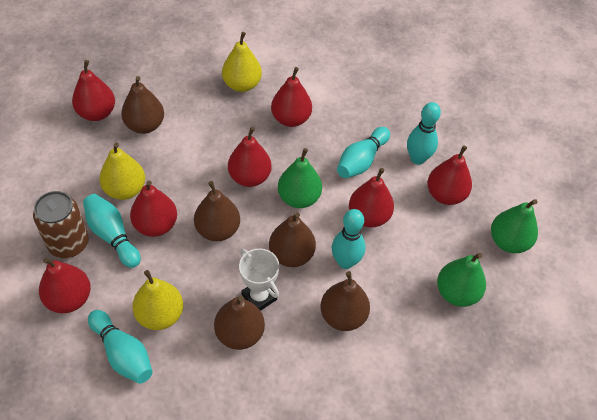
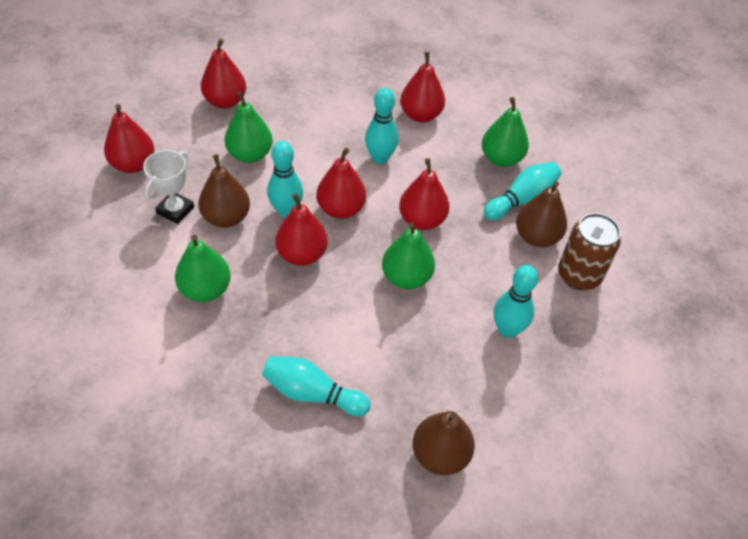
brown pear: [121,76,164,134] [194,181,240,241] [214,296,265,350] [269,212,316,267] [320,271,370,331] = 5 -> [198,154,250,228] [413,411,475,475] [516,181,567,247] = 3
green pear: [278,148,322,208] [437,253,486,307] [491,199,538,253] = 3 -> [175,235,231,302] [224,91,273,163] [382,222,435,289] [482,97,529,167] = 4
red pear: [39,258,91,313] [72,60,115,121] [130,181,177,237] [228,127,272,187] [271,67,312,127] [349,168,394,227] [427,145,472,205] = 7 -> [104,104,155,173] [201,39,246,109] [275,194,328,266] [316,148,366,219] [399,158,449,230] [400,52,445,123] = 6
yellow pear: [99,143,145,200] [132,270,183,330] [222,32,262,92] = 3 -> none = 0

